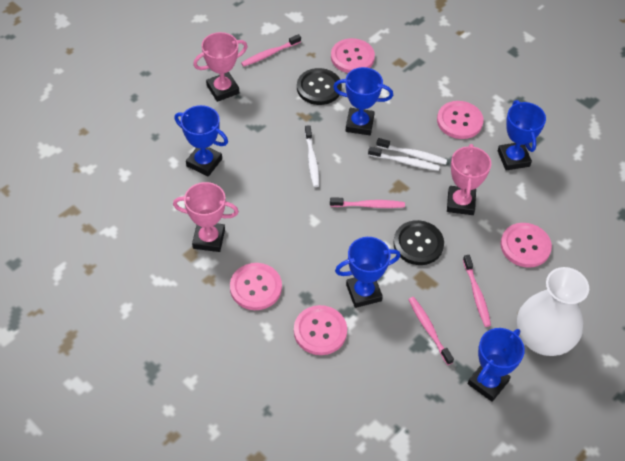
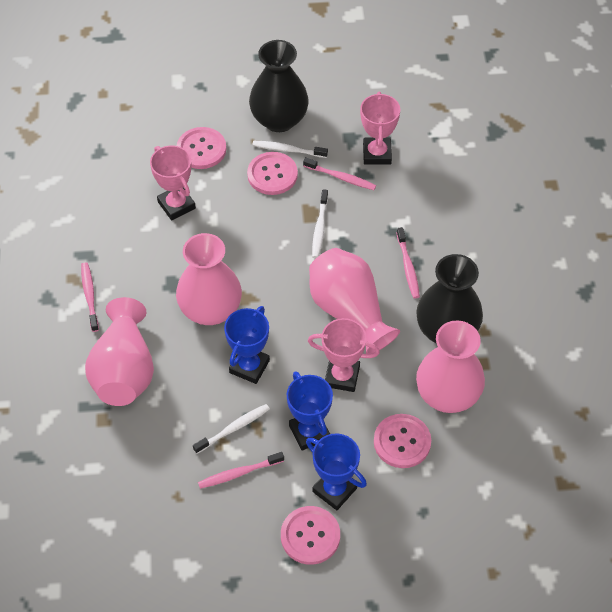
black button: [297,68,342,105] [393,220,444,265] = 2 -> none = 0
black vase: none = 0 -> [249,40,309,132] [416,254,483,344] = 2
blue trophy: [174,105,228,176] [333,67,393,135] [335,237,400,308] [468,328,525,402] [498,100,546,171] = 5 -> [224,306,270,384] [287,371,333,451] [306,433,367,510] = 3
pink button: [230,263,282,310] [294,305,347,355] [331,38,375,73] [437,101,483,139] [500,223,552,268] = 5 -> [177,127,226,169] [247,152,298,195] [281,506,340,565] [374,414,431,468] = 4
pink vase: none = 0 -> [85,297,154,406] [176,233,242,325] [309,248,400,354] [416,320,485,413] = 4
white vase: [517,267,589,356] = 1 -> none = 0

